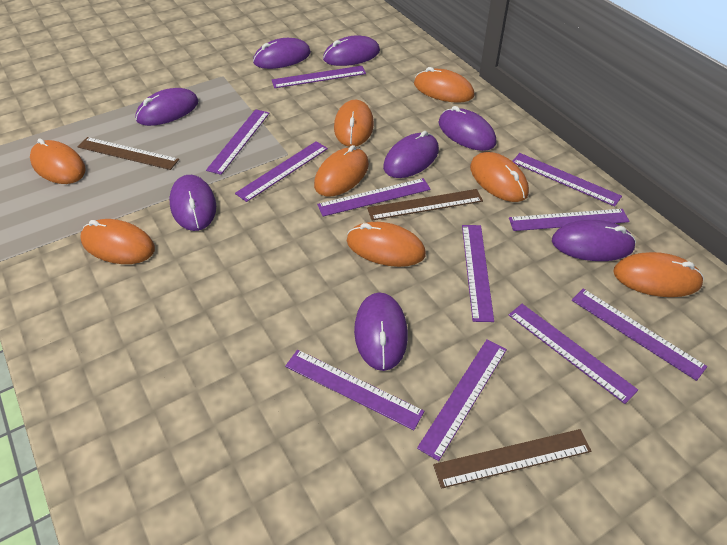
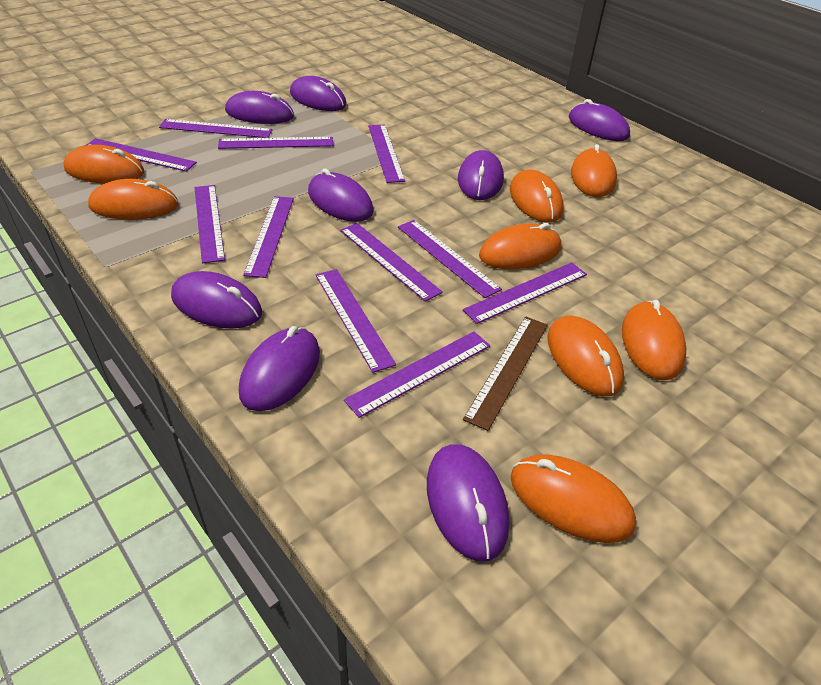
brown ruler: [78,137,179,170] [367,189,483,220] [433,429,591,489] = 3 -> [463,317,548,431] = 1

